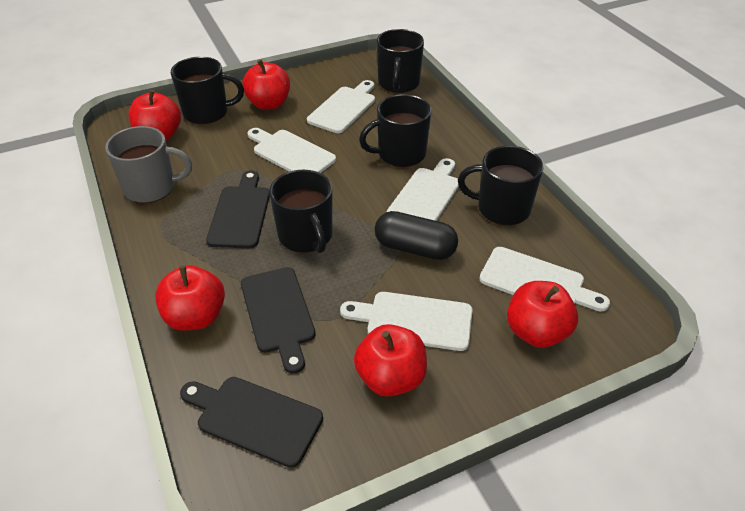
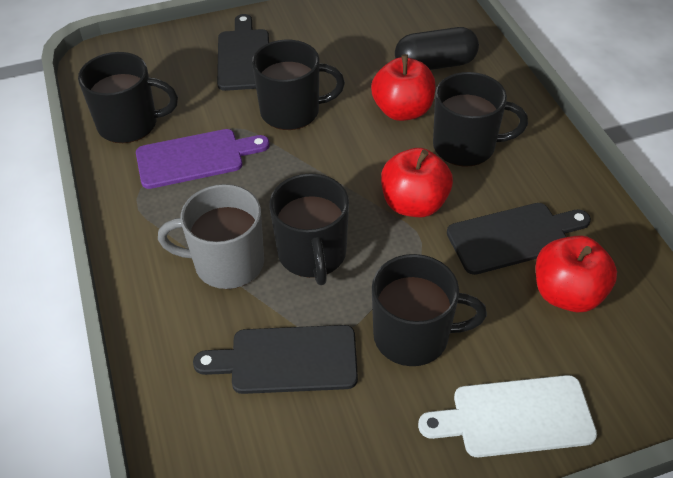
purple cutting board: none = 0 -> [136,129,270,189] = 1
red apple: [128,89,181,141] [155,265,225,331] [242,59,290,110] [354,324,427,397] [507,281,578,348] = 5 -> [371,54,436,121] [381,148,453,217] [535,235,617,312] = 3
white cutting board: [248,128,336,173] [307,80,375,133] [340,292,473,351] [386,158,459,221] [479,247,610,312] = 5 -> [418,375,597,457] = 1

